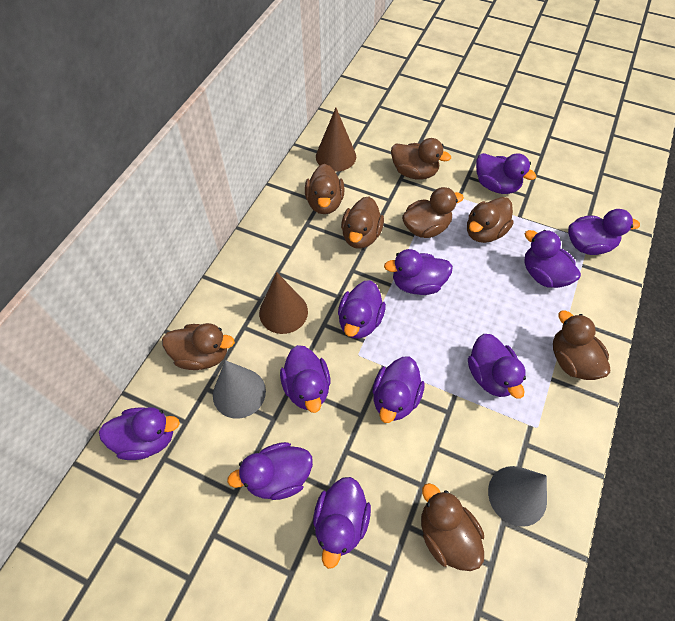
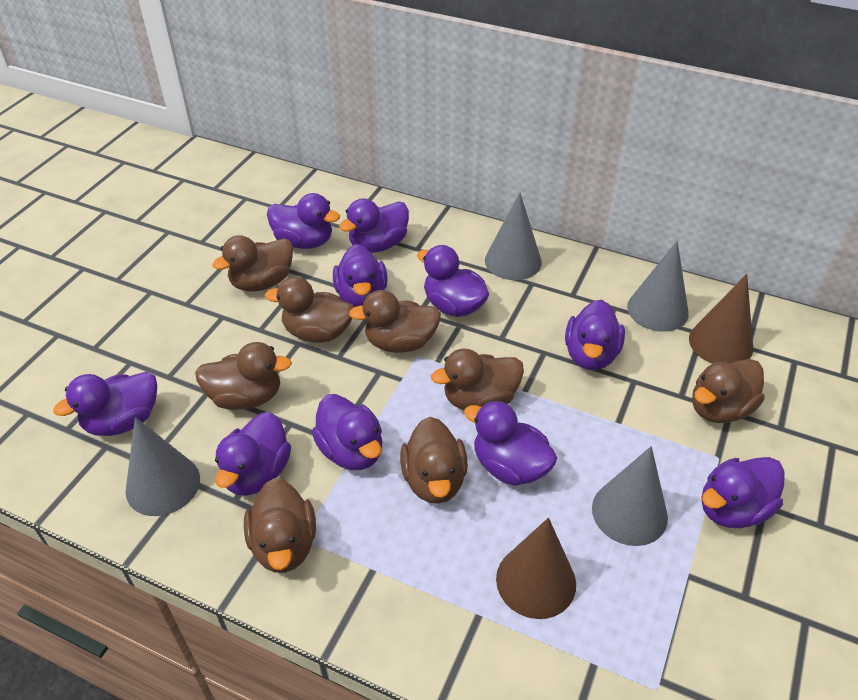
grey cone: [213,360,266,419] [488,466,547,527] = 2 -> [125,417,200,516] [485,192,542,280] [592,446,668,546] [627,241,689,332] = 4
purple duck: [99,407,180,460] [227,442,313,500] [280,345,330,413] [313,477,371,569] [338,280,386,339] [372,357,425,423] [384,249,453,295] [468,334,526,399] [476,153,536,194] [524,230,581,288] [568,209,640,255] = 11 -> [53,372,157,436] [215,412,291,496] [267,193,340,249] [312,394,382,470] [333,244,388,307] [339,198,409,253] [417,245,489,317] [464,401,557,486] [565,300,625,370] [702,457,785,528] = 10

